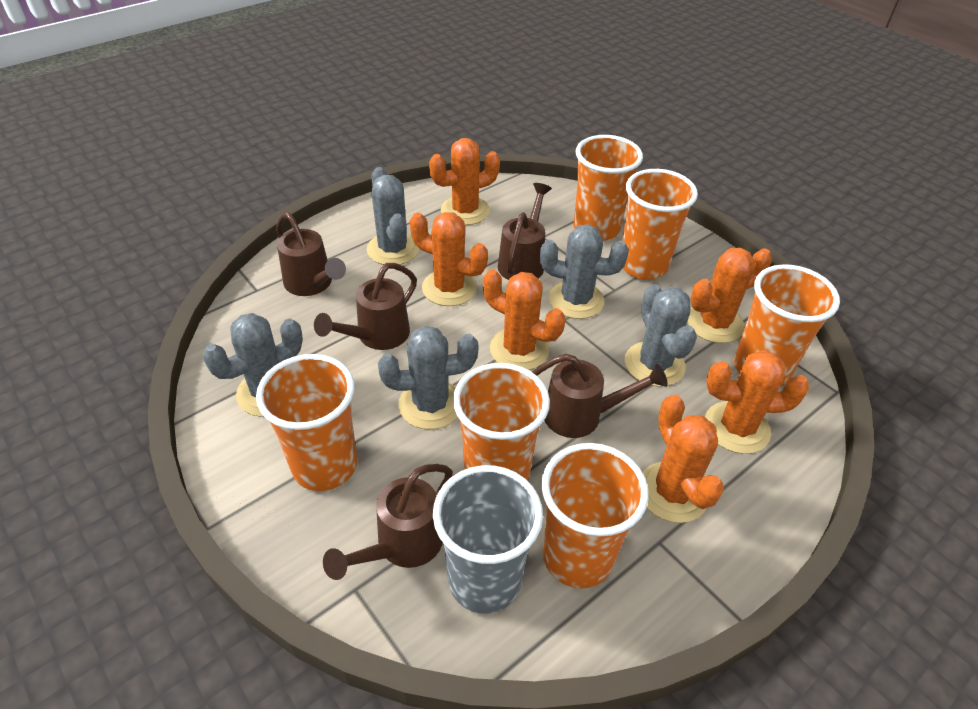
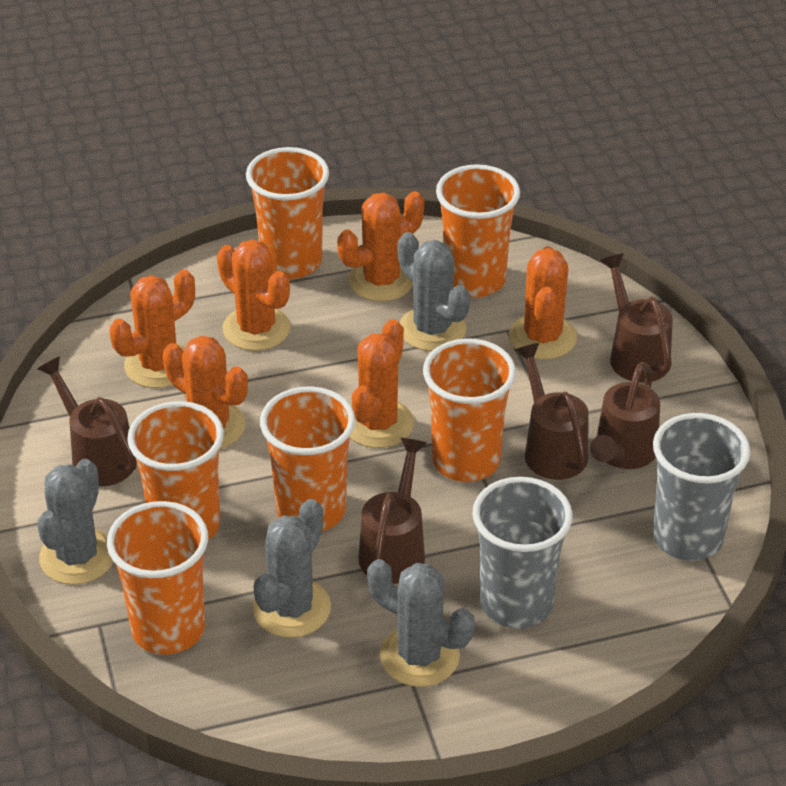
grey cactus: [203,313,303,417] [367,167,419,265] [378,326,478,429] [540,224,629,319] [625,285,697,387] = 5 -> [37,459,113,585] [253,499,331,638] [367,559,475,687] [398,232,470,351] = 4
grey cup: [433,465,543,614] = 1 -> [472,477,573,629] [653,413,750,561] = 2

